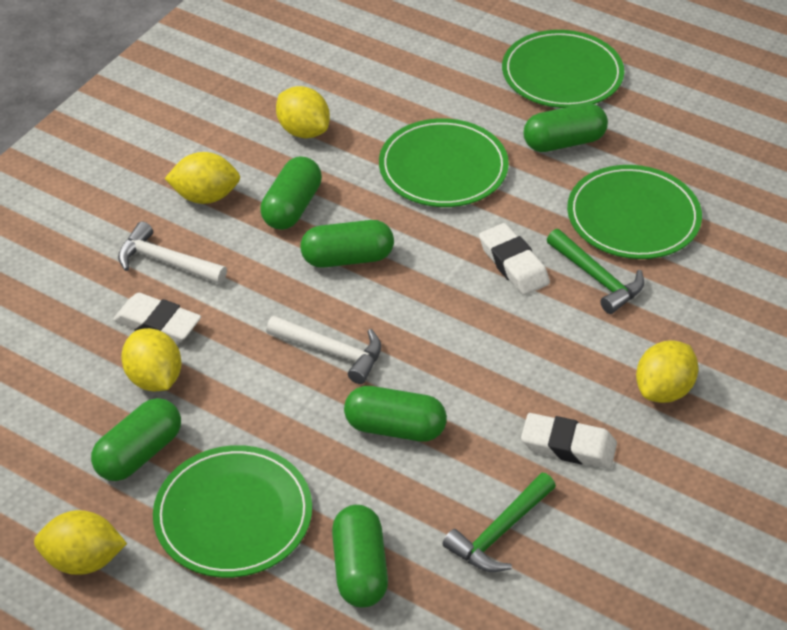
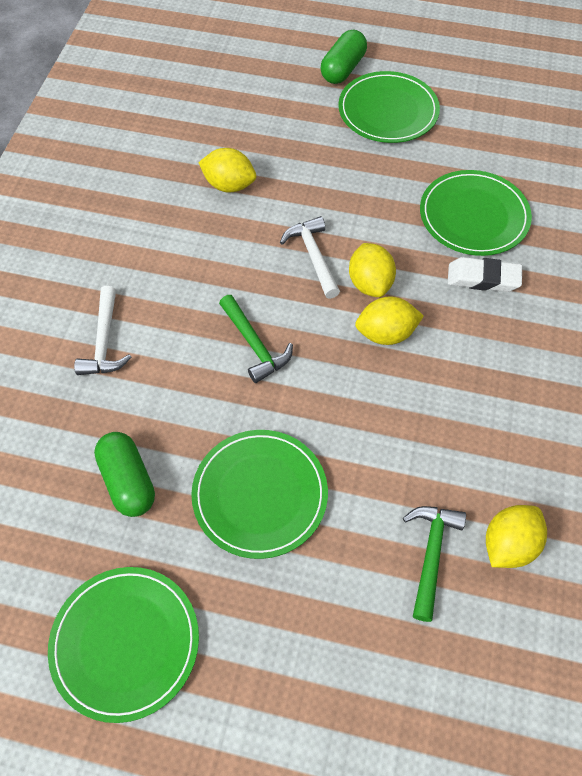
green capsule: [91,398,181,481] [260,156,322,230] [300,220,394,268] [332,505,388,608] [344,386,447,442] [523,103,608,152] = 6 -> [94,432,155,517] [321,30,367,84] = 2
white eraser: [113,293,201,344] [479,223,550,295] [521,413,617,469] = 3 -> [448,257,522,292] = 1
yellow lemon: [34,510,127,575] [121,328,181,391] [164,152,240,204] [276,86,330,138] [636,340,699,403] = 5 -> [198,148,256,193] [349,243,396,297] [355,296,424,345] [486,505,547,568] = 4

